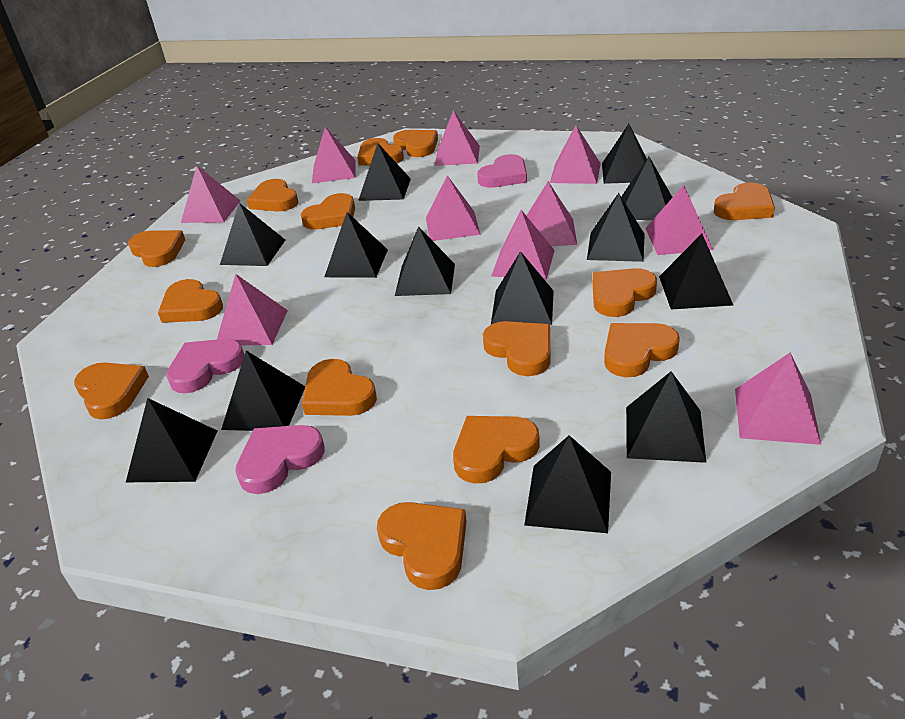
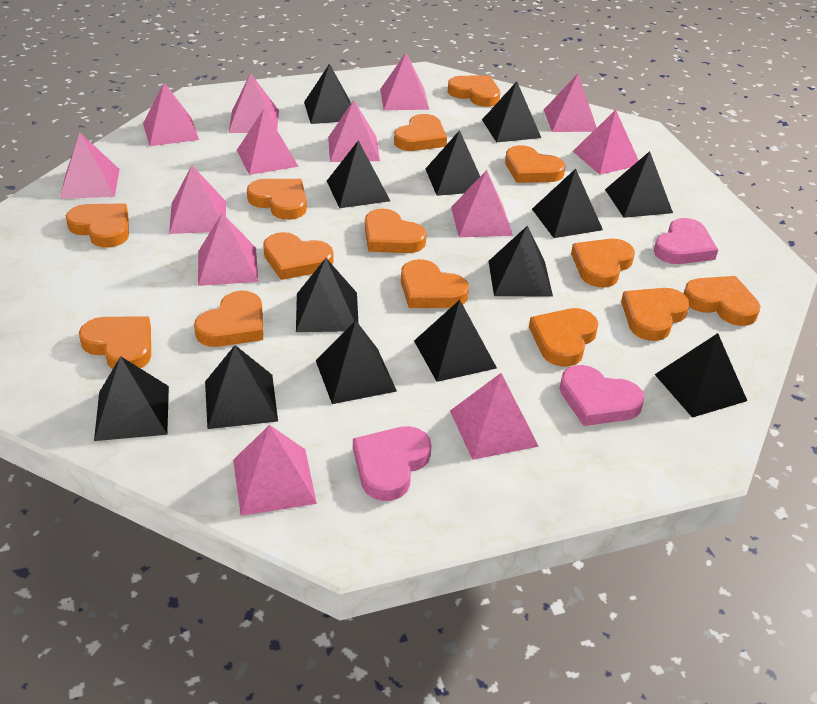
pink pyramid: [181,166,241,223] [217,274,288,345] [312,127,355,183] [426,175,480,241] [435,110,480,166] [491,210,555,280] [526,182,577,246] [550,125,601,184] [645,185,713,255] [735,353,821,445] = 10 -> [59,132,120,199] [143,83,199,146] [169,165,226,234] [198,213,258,286] [228,73,279,133] [233,425,317,516] [237,109,299,175] [328,100,380,162] [380,53,429,110] [450,373,539,460] [451,170,513,237] [544,74,597,132] [573,110,639,175] = 13

